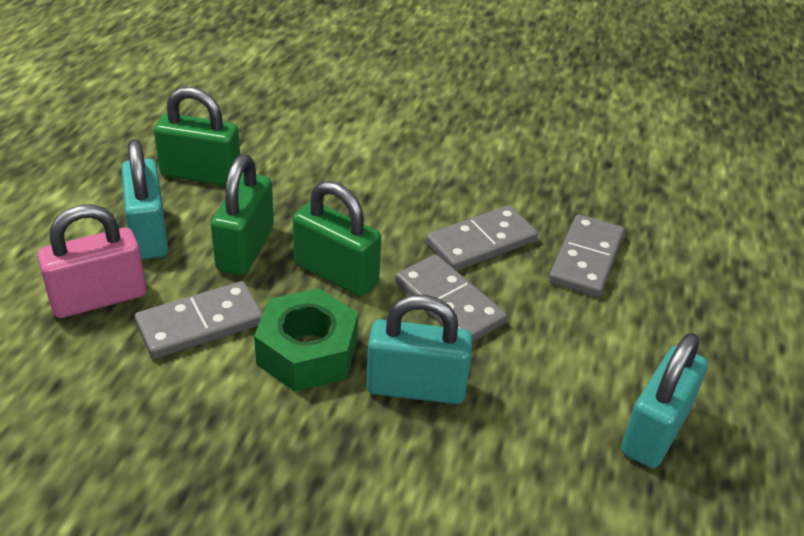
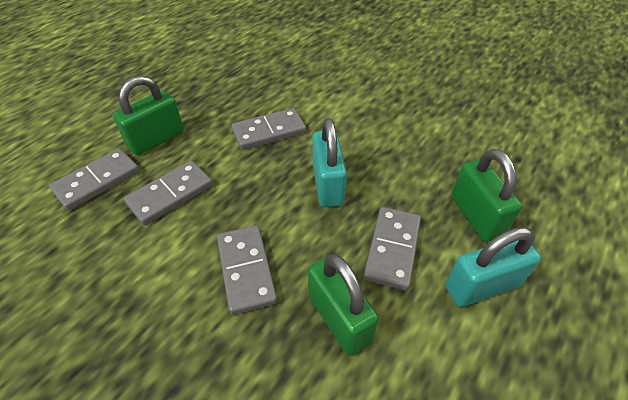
green nut: [254,288,358,392] = 1 -> none = 0
grey domino: [135,281,263,359] [395,254,507,342] [426,205,538,271] [549,214,624,297] = 4 -> [49,148,139,211] [124,161,213,225] [217,225,277,315] [232,108,306,150] [364,207,421,290] = 5
pink padlock: [37,204,146,318] = 1 -> none = 0
turquoise padlock: [121,139,168,260] [366,295,473,404] [621,333,708,468] = 3 -> [313,118,347,207] [446,227,541,307] = 2

